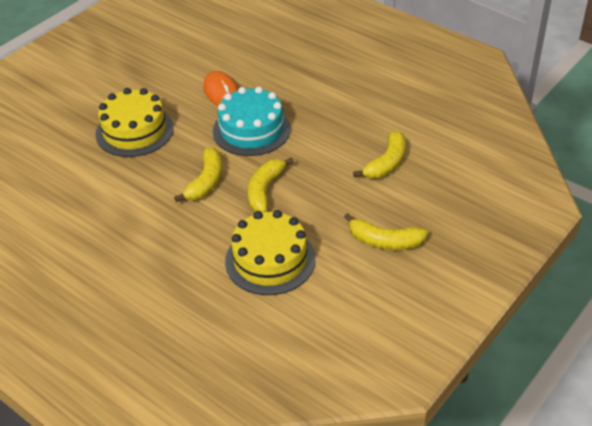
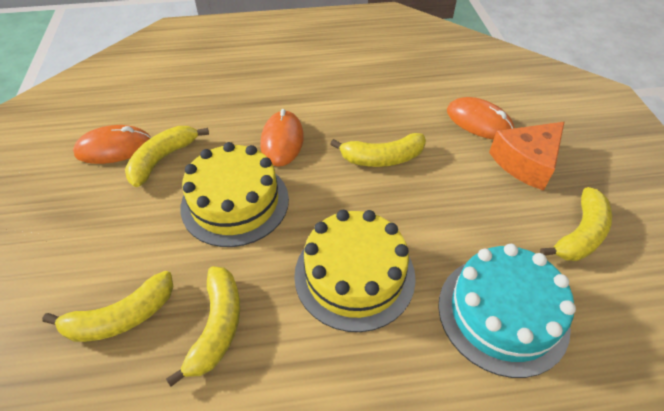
orange cheese: none = 0 -> [489,122,564,191] = 1
orange mouse: [203,71,239,106] = 1 -> [73,125,151,164] [260,109,304,167] [447,97,514,140] = 3
yellow banana: [174,148,222,202] [248,157,294,212] [344,213,428,250] [353,131,406,178] = 4 -> [42,271,174,342] [125,126,209,187] [166,266,240,387] [330,133,426,167] [540,187,612,261] = 5

